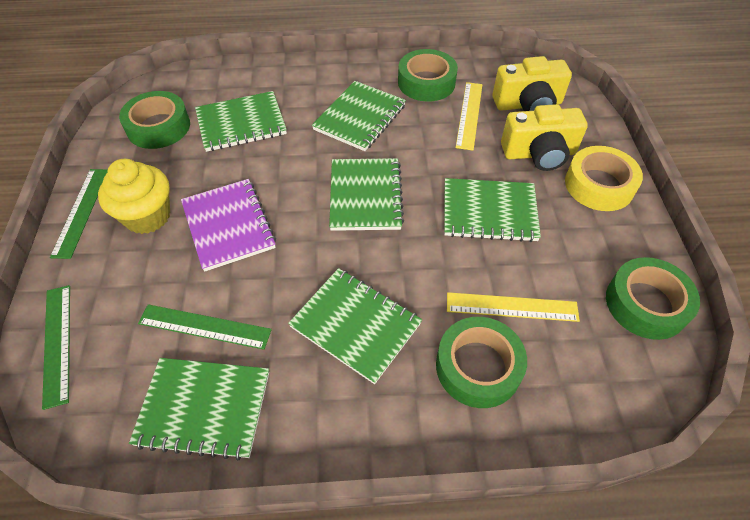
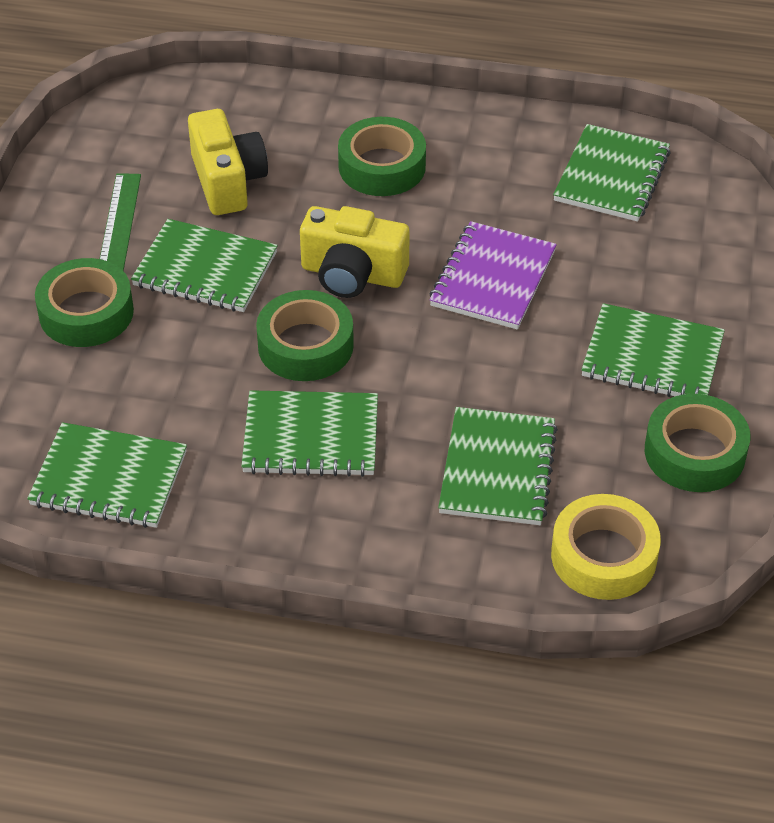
green ruler: [42,285,70,410] [50,169,108,259] [138,304,272,350] = 3 -> [100,173,141,271] = 1
yellow cupcake: [98,159,170,234] = 1 -> none = 0
yellow ruler: [447,292,580,322] [455,82,482,150] = 2 -> none = 0

